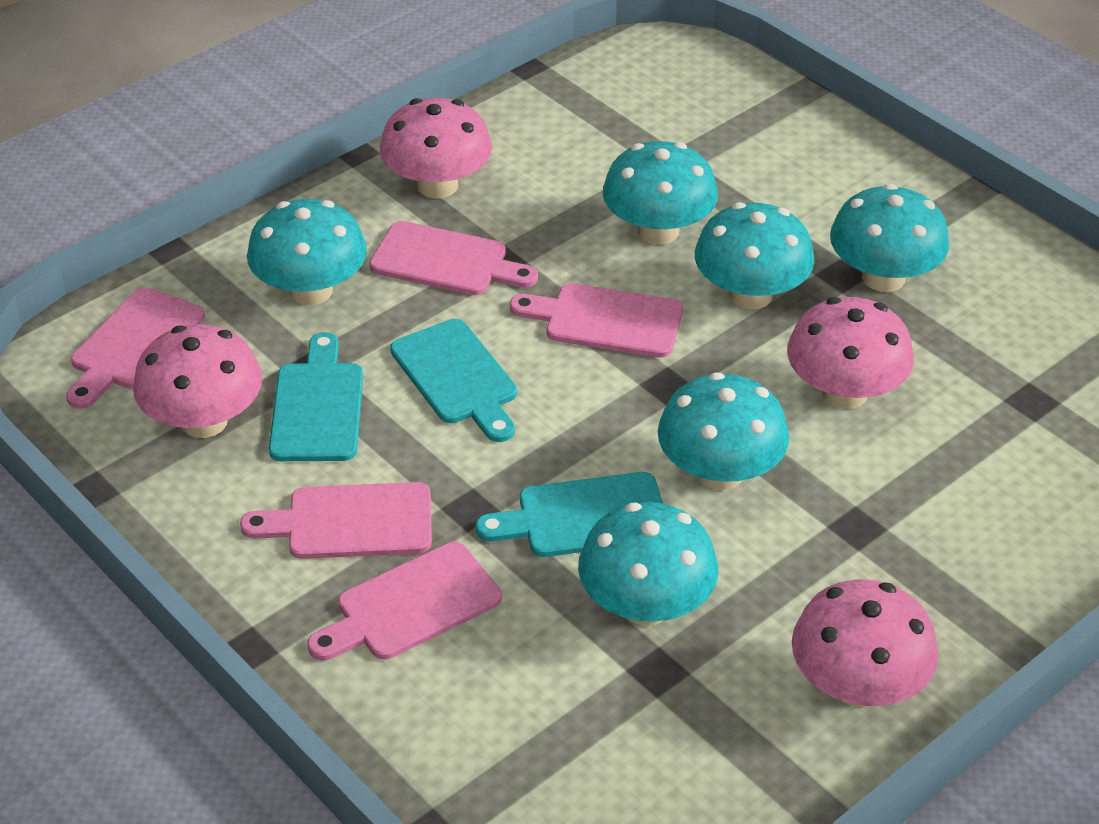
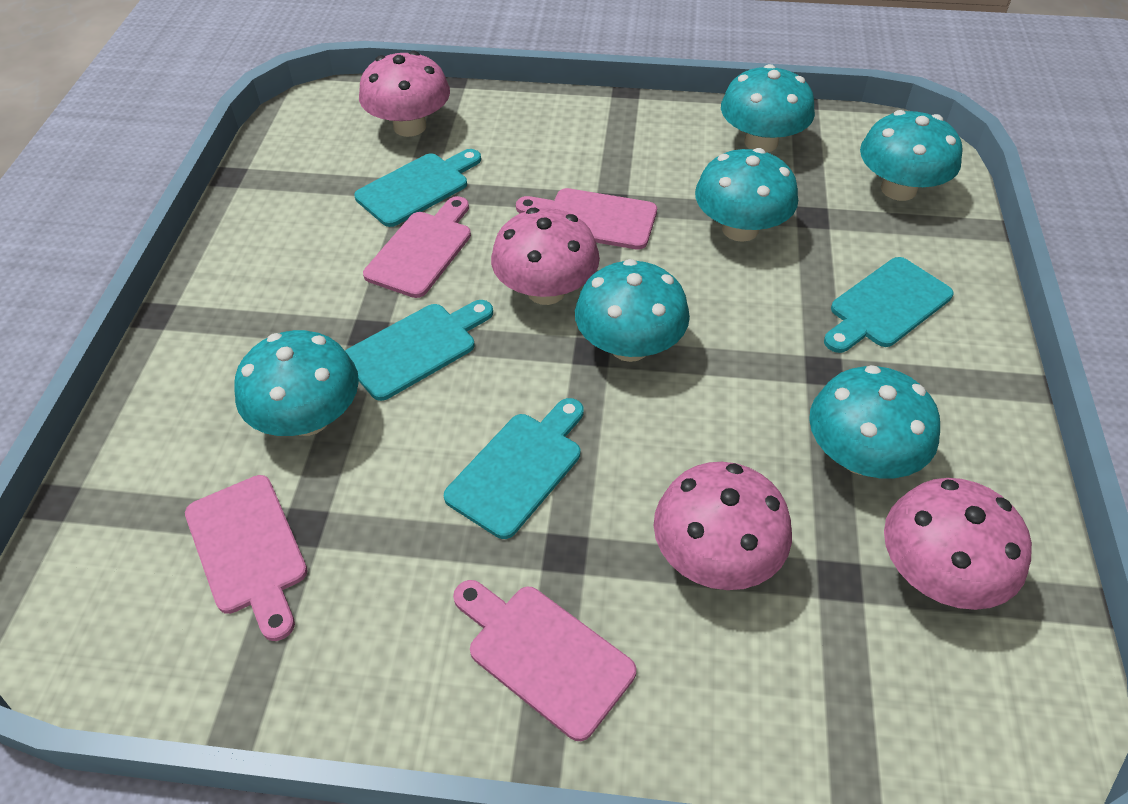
pink cutting board: [66,287,205,409] [240,482,432,559] [307,542,502,661] [369,221,538,295] [510,283,683,358] = 5 -> [185,475,307,641] [363,196,471,298] [453,580,636,741] [516,188,657,249] = 4
turquoise cutting board: [269,332,363,461] [390,319,517,442] [476,472,663,557] = 3 -> [345,300,493,401] [354,149,481,227] [444,398,584,539] [824,257,953,353] = 4

